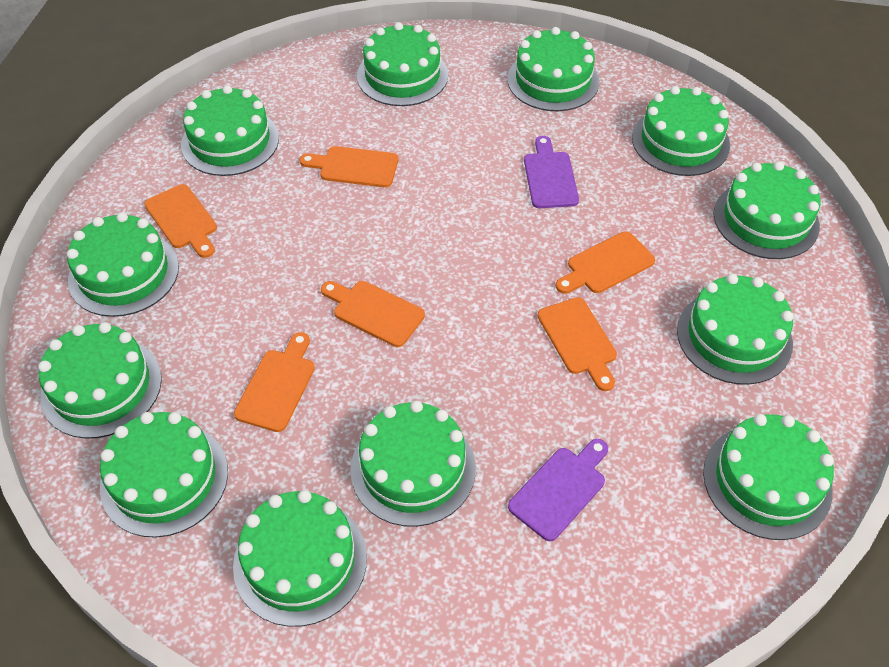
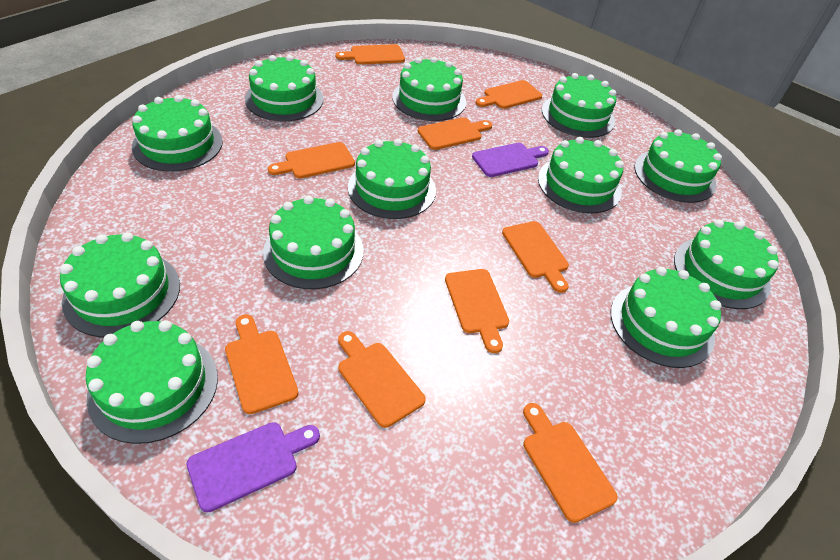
orange cutting board: [144,184,217,258] [234,332,315,432] [300,146,398,187] [321,281,425,347] [537,297,617,391] [556,231,655,294] = 6 -> [225,314,298,414] [268,142,355,179] [336,44,405,65] [338,331,426,428] [418,117,492,150] [445,269,509,353] [476,80,542,109] [502,221,569,293] [523,403,618,523] = 9

